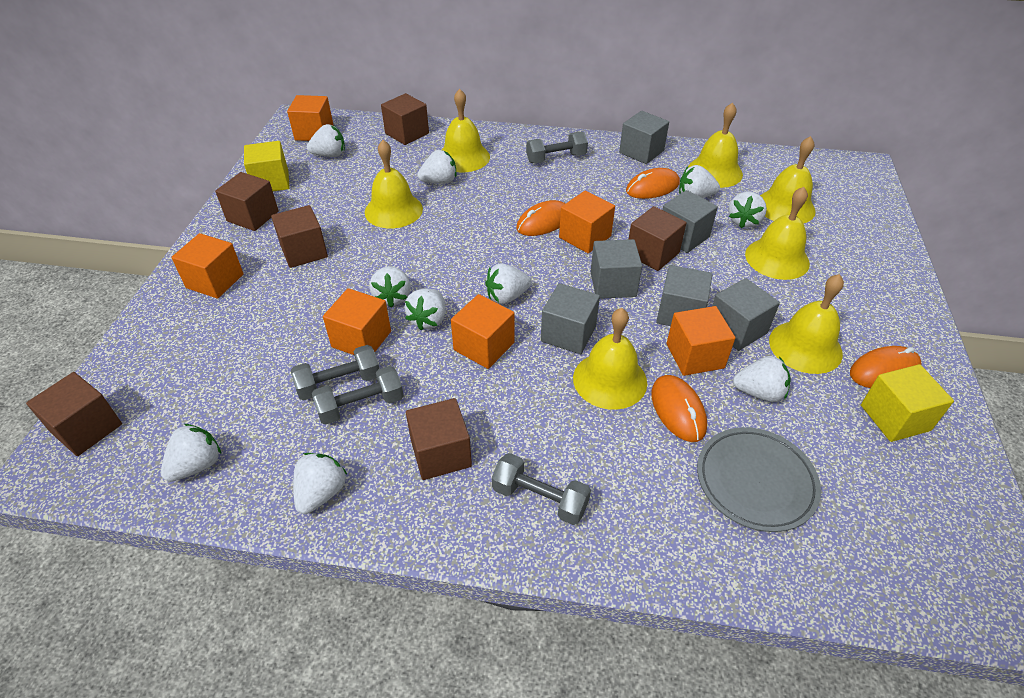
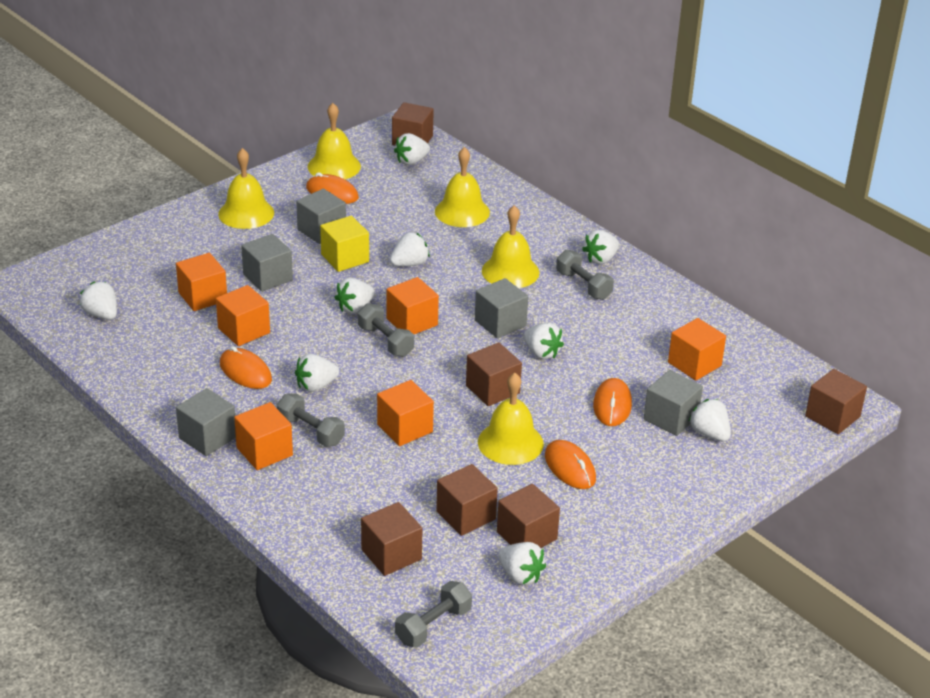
grey cube: [541,283,600,354] [590,239,642,299] [619,111,669,164] [656,265,713,326] [662,190,718,253] [712,278,780,351] = 6 -> [176,388,236,456] [241,234,293,292] [296,189,346,244] [475,278,528,338] [644,370,703,436] = 5
grey plate: [697,427,821,532] = 1 -> none = 0
white strawberry: [161,424,221,482] [293,453,348,514] [307,124,345,157] [369,266,411,308] [404,289,446,331] [418,150,456,184] [485,263,531,304] [679,165,720,198] [728,192,767,228] [733,356,791,402] = 10 -> [80,282,117,320] [295,354,339,392] [334,278,375,314] [390,232,430,266] [394,133,430,165] [498,542,546,585] [524,323,564,359] [582,230,619,264] [688,399,731,441] = 9
yellow bell: [365,140,423,228] [442,89,490,172] [573,308,647,410] [688,102,743,188] [745,187,810,280] [760,136,816,224] [769,274,844,374] = 7 -> [218,148,274,229] [308,103,361,179] [435,147,490,227] [478,373,544,465] [482,205,539,288] = 5
yellow cube: [244,141,290,191] [861,364,954,442] = 2 -> [320,216,369,272] = 1

